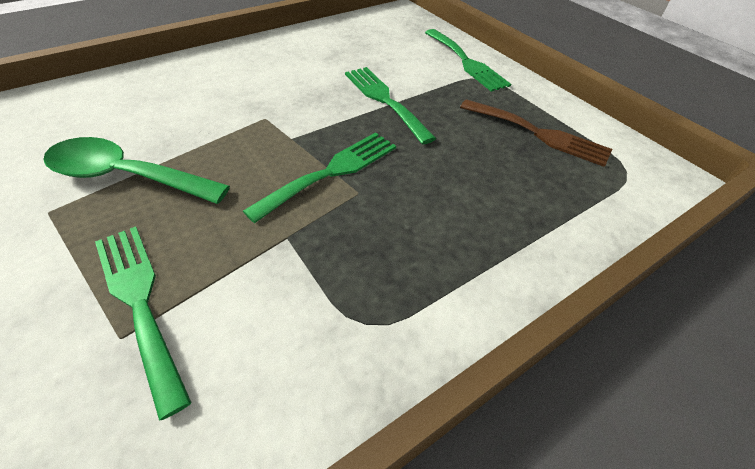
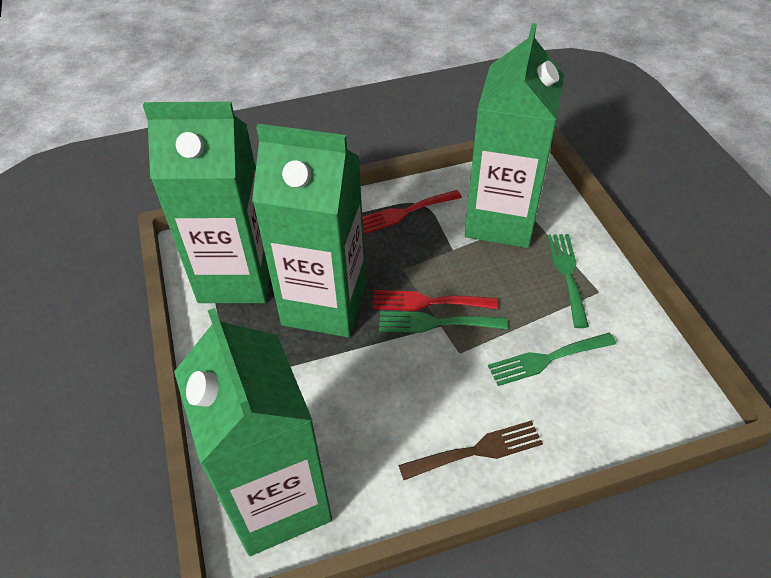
green carton: none = 0 -> [143,102,270,303] [174,308,332,556] [252,124,366,337] [465,23,564,248] = 4
green fork: [95,226,192,421] [243,132,396,223] [345,67,436,144] [425,29,511,92] = 4 -> [379,311,508,333] [488,333,616,386] [547,234,589,328] = 3
green spoon: [43,137,230,204] = 1 -> none = 0
red fork: none = 0 -> [362,190,462,234] [373,290,498,311] = 2

